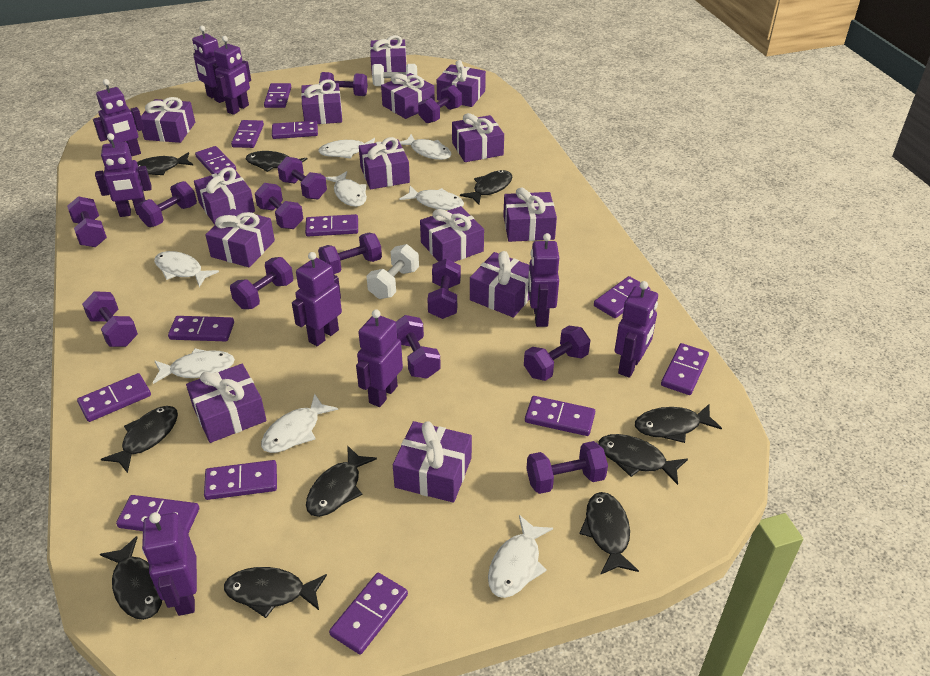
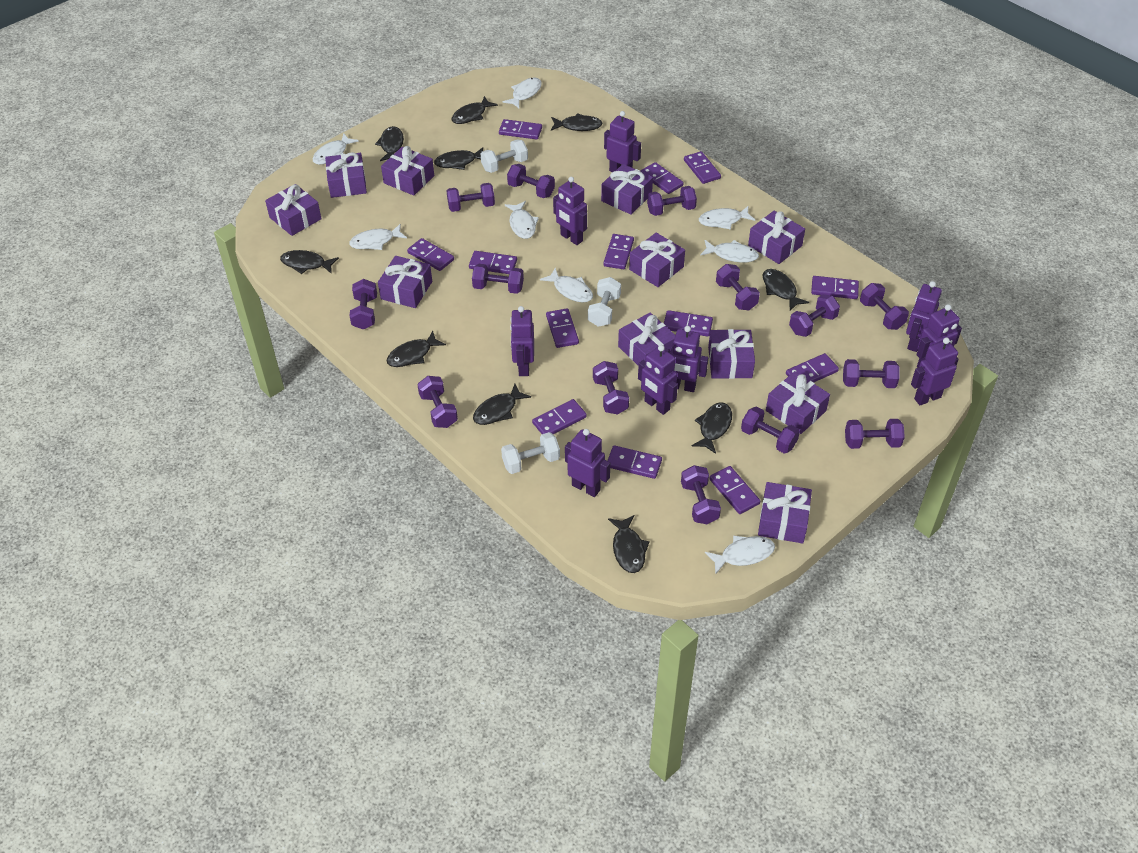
purple dumbbell: [67,196,107,247] [82,291,138,347] [136,181,197,227] [230,257,293,309] [255,183,303,229] [278,157,327,200] [318,233,382,274] [319,72,368,96] [396,315,441,378] [418,85,462,123] [427,259,461,319] [524,326,590,381] [526,441,608,494] = 13 -> [349,279,377,330] [417,376,458,428] [447,183,495,212] [472,264,524,294] [507,164,555,198] [593,361,629,415] [647,186,697,216] [681,465,721,524] [716,264,760,310] [741,406,800,454] [789,294,840,337] [843,359,899,388] [845,419,905,449] [860,283,909,330] = 14
purple gift: [141,97,195,143] [186,364,267,443] [194,167,255,225] [205,209,275,267] [301,80,342,124] [359,137,410,189] [370,35,407,72] [381,73,435,119] [393,421,472,503] [420,206,484,262] [437,60,486,107] [452,113,504,162] [470,251,530,318] [503,188,557,242] = 14 -> [265,184,322,236] [325,152,367,198] [378,256,432,308] [381,146,434,195] [601,164,653,215] [618,312,675,366] [629,233,685,287] [708,329,755,379] [748,211,805,264] [758,482,812,543] [766,371,830,434] = 11
white dumbbell: [366,244,419,299] [372,64,417,86] = 2 -> [481,139,528,173] [501,432,560,474] [588,277,621,327] = 3

